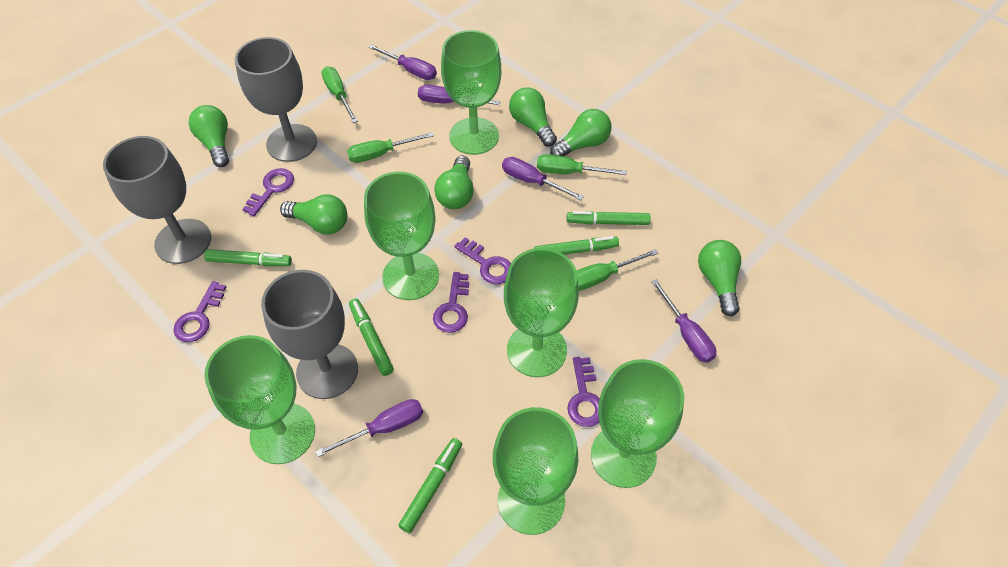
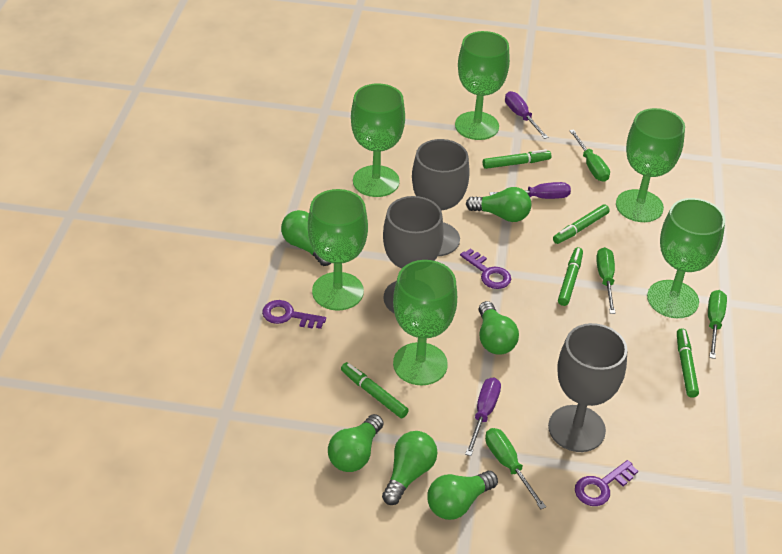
purple key: [173,281,226,342] [242,168,294,216] [433,272,469,333] [454,237,511,284] [567,357,600,427] = 5 -> [262,300,326,329] [460,248,511,289] [575,460,638,506] = 3
purple screwdriver: [315,399,423,457] [368,44,437,80] [418,85,500,105] [502,157,584,200] [651,279,716,363] = 5 -> [465,378,501,456] [489,182,571,199] [505,91,548,139] = 3

